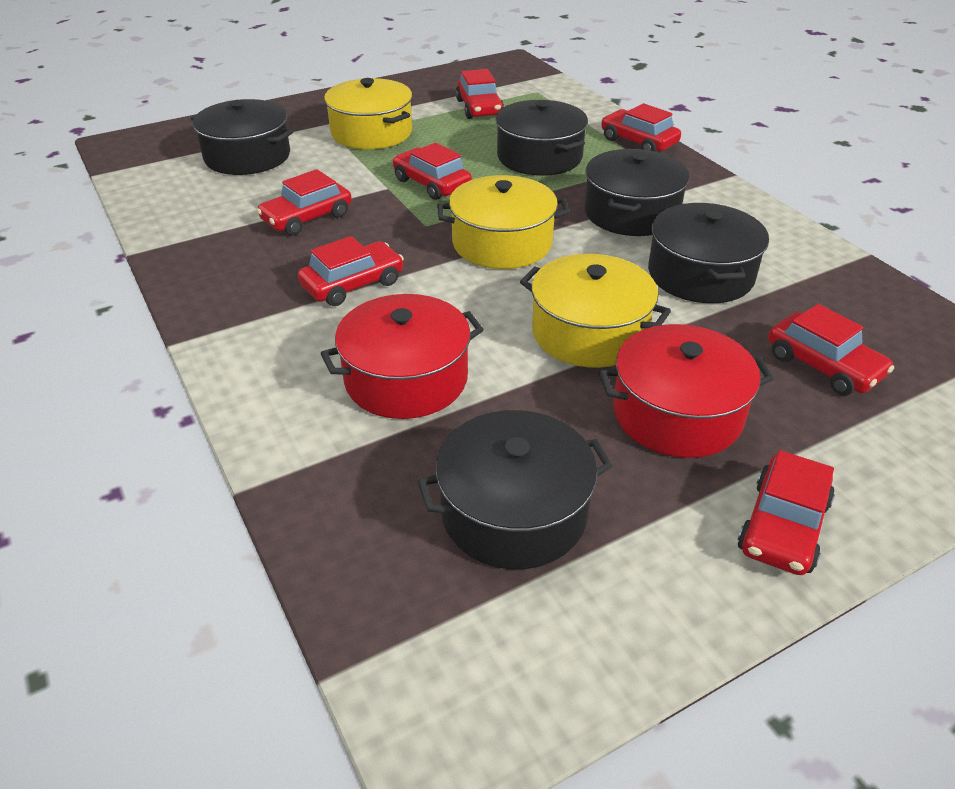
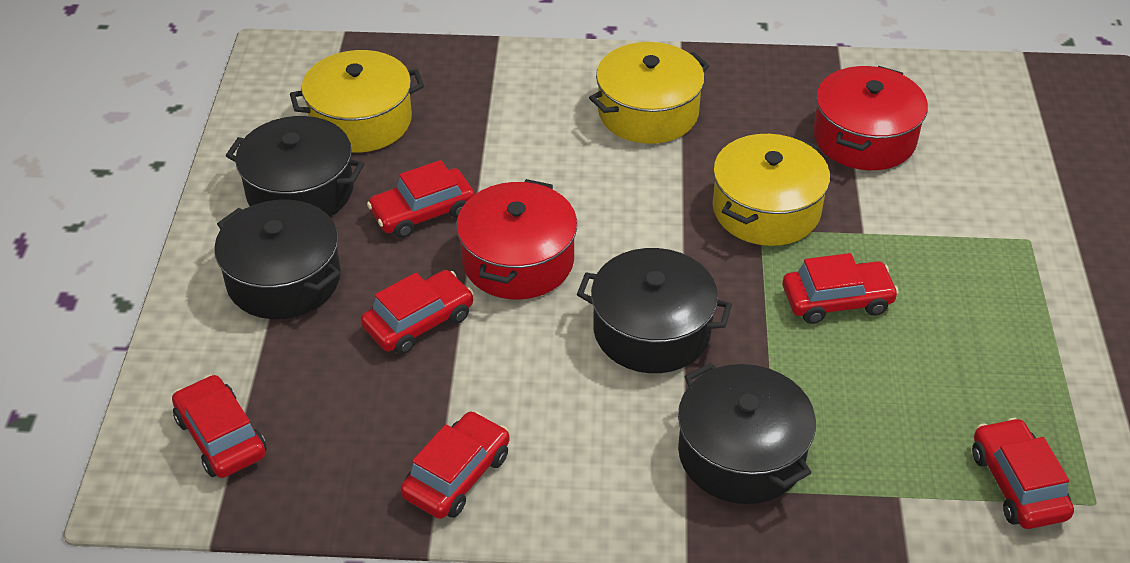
black pot: [191,99,293,175] [417,410,612,569] [496,100,588,176] [585,149,690,236] [648,203,769,303] = 5 -> [214,200,341,319] [226,116,364,217] [577,248,732,373] [678,363,816,504] = 4
red car: [256,169,352,236] [298,236,404,306] [393,143,472,200] [455,69,504,119] [601,103,681,152] [737,450,835,575] [768,304,894,395] = 7 -> [172,375,267,478] [361,270,474,354] [367,160,475,238] [400,411,510,519] [783,253,899,324] [972,418,1074,529] = 6

